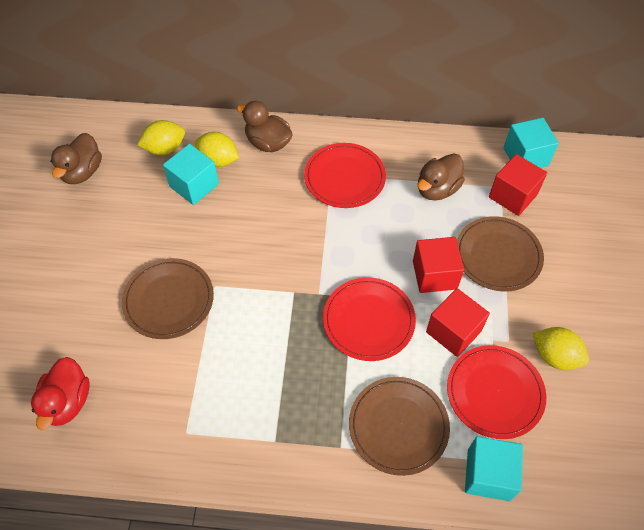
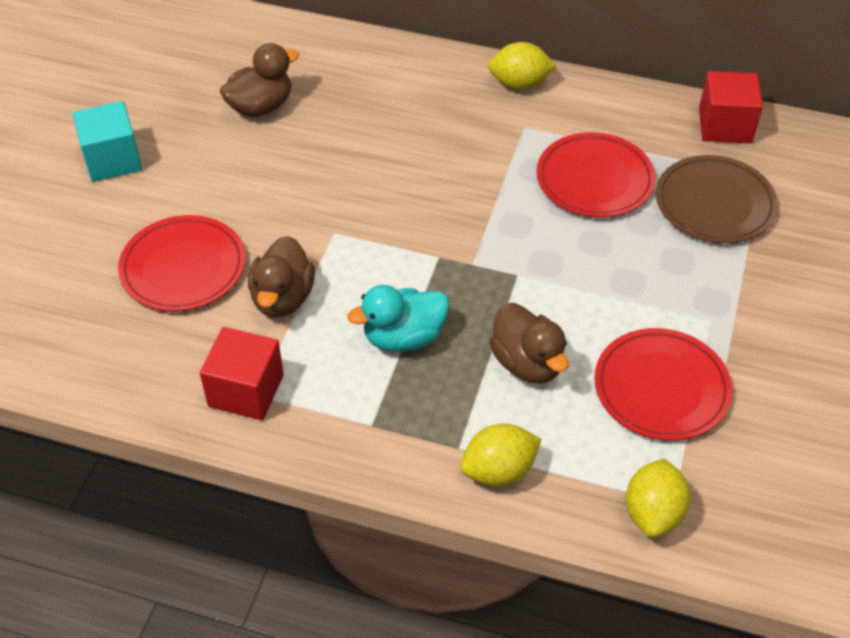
brown plate: [122,258,214,339] [349,377,450,476] [457,216,544,292] = 3 -> [656,155,778,243] = 1
red cube: [413,237,464,293] [426,288,490,357] [489,154,547,216] = 3 -> [200,327,284,420] [699,71,763,143] = 2
red duck: [31,357,89,431] = 1 -> none = 0
turquoise cube: [163,144,219,205] [465,436,523,501] [503,118,559,168] = 3 -> [73,101,142,182] = 1
turquoise duck: none = 0 -> [347,285,449,352] = 1

